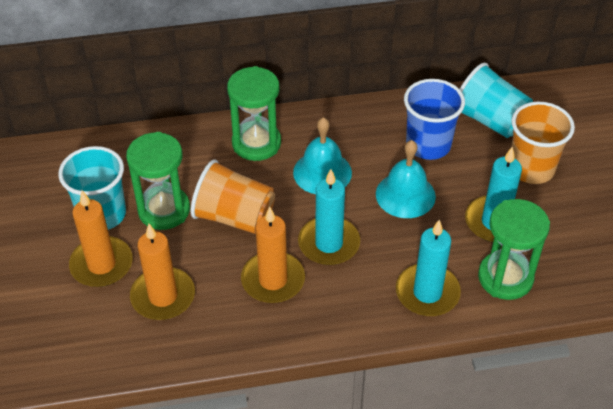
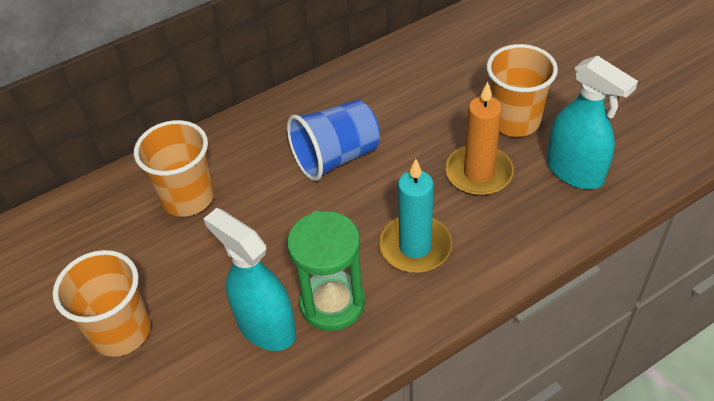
green hourglass: [126,132,190,230] [227,66,281,161] [478,199,550,300] = 3 -> [287,211,365,331] = 1
orange candle: [69,191,133,287] [130,224,195,320] [241,206,305,303] = 3 -> [445,82,514,196] = 1
orange cup: [191,159,275,234] [511,102,575,184] = 2 -> [53,250,151,357] [134,120,214,217] [486,44,558,137] = 3
turquoise bell: [293,117,352,194] [376,140,436,218] = 2 -> none = 0
turquoise candle: [298,169,360,265] [396,220,461,316] [465,147,522,242] = 3 -> [379,159,452,273] = 1
turquoise cup: [58,146,126,230] [460,63,533,138] = 2 -> none = 0
turquoise spray bottle: none = 0 -> [203,208,296,351] [546,55,638,189] = 2

